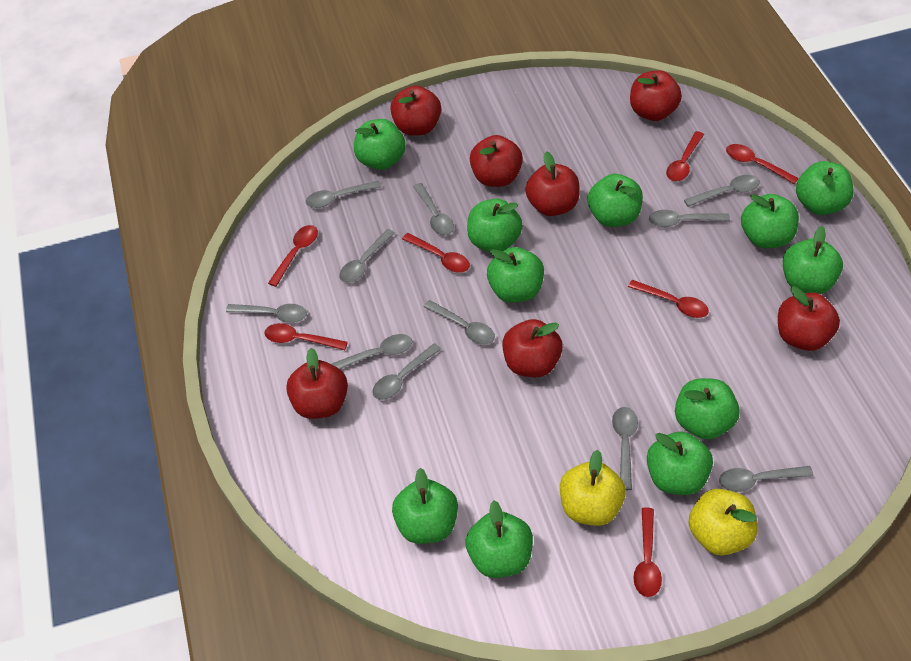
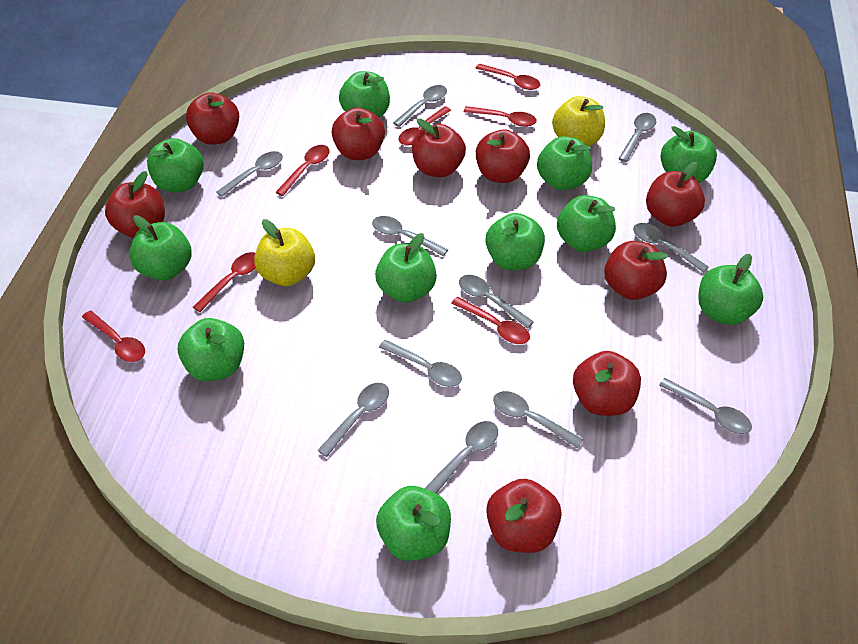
red apple: [286,348,348,419] [390,86,441,136] [470,135,523,187] [502,319,563,377] [525,151,580,216] [630,70,682,121] [778,286,840,351] = 7 -> [105,171,165,238] [186,92,239,145] [332,108,385,160] [412,119,466,177] [476,129,530,183] [486,479,562,553] [573,351,641,416] [604,241,668,300] [646,162,705,227] = 9

